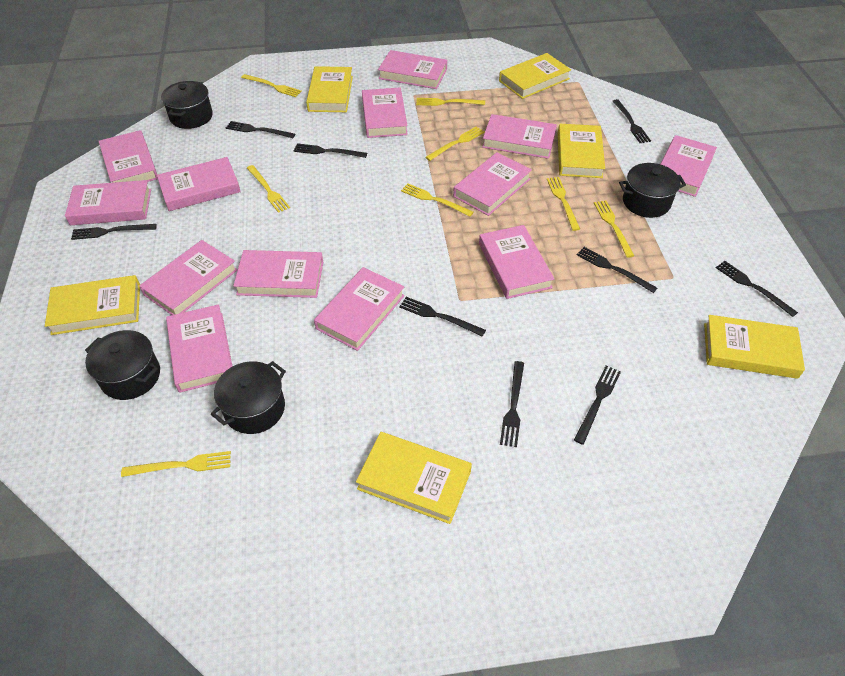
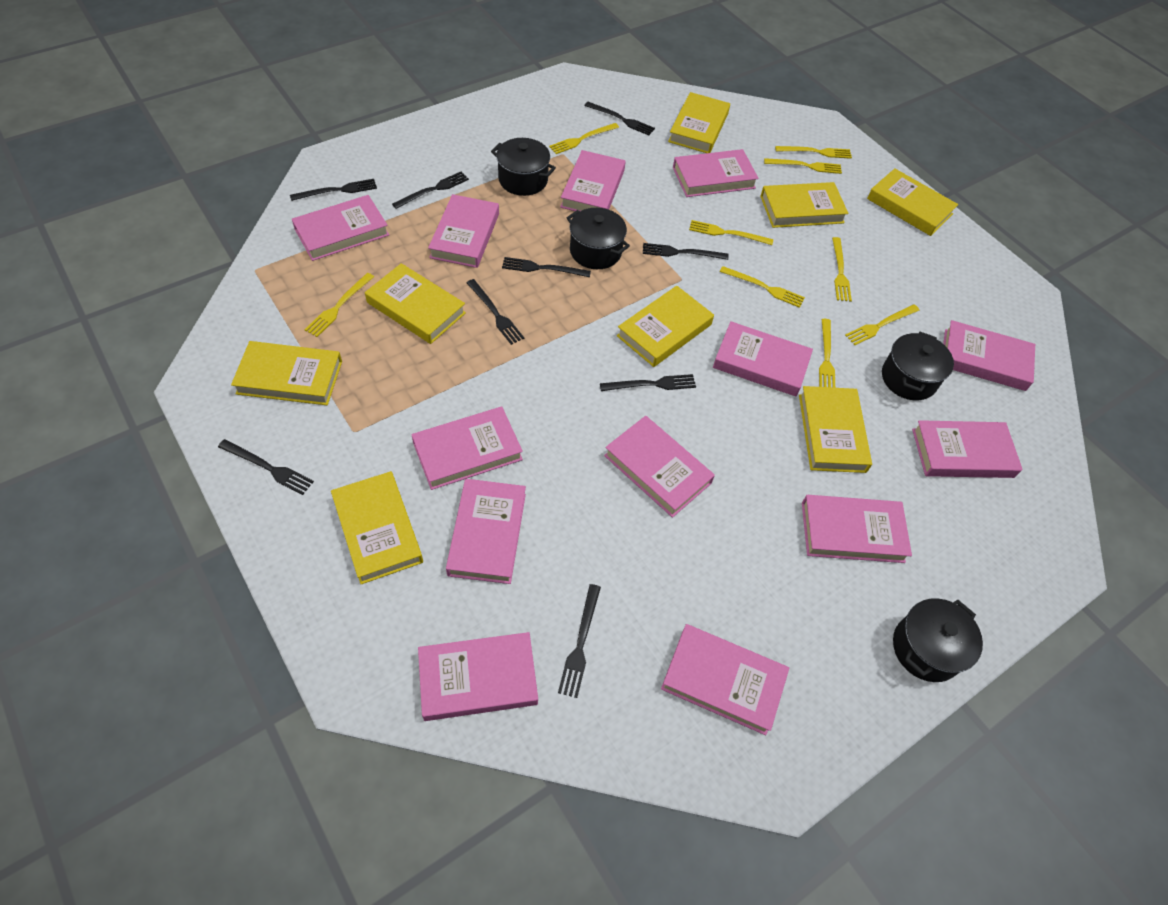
yellow book: [45,275,140,335] [306,66,353,112] [356,432,472,524] [499,53,571,99] [558,124,605,178] [704,315,805,379] = 6 -> [231,341,342,405] [331,471,423,584] [365,263,466,344] [617,286,714,367] [668,92,730,153] [760,182,848,228] [799,386,872,473] [867,168,958,236] = 8
yellow fork: [121,451,231,477] [241,74,302,97] [247,165,290,213] [401,184,474,217] [416,98,485,106] [425,126,485,161] [547,177,580,231] [594,200,634,258] = 8 -> [304,273,374,337] [549,123,619,154] [689,220,773,245] [720,266,805,308] [764,158,842,174] [775,146,852,159] [819,319,835,388] [832,237,852,302] [845,304,919,345] = 9

